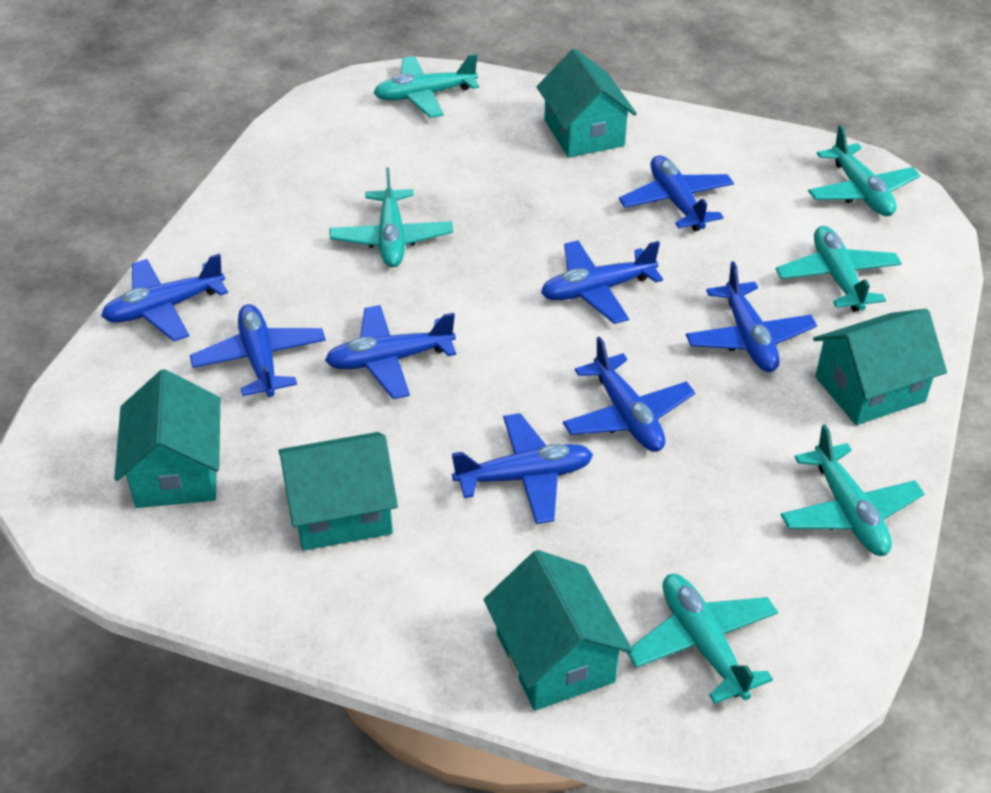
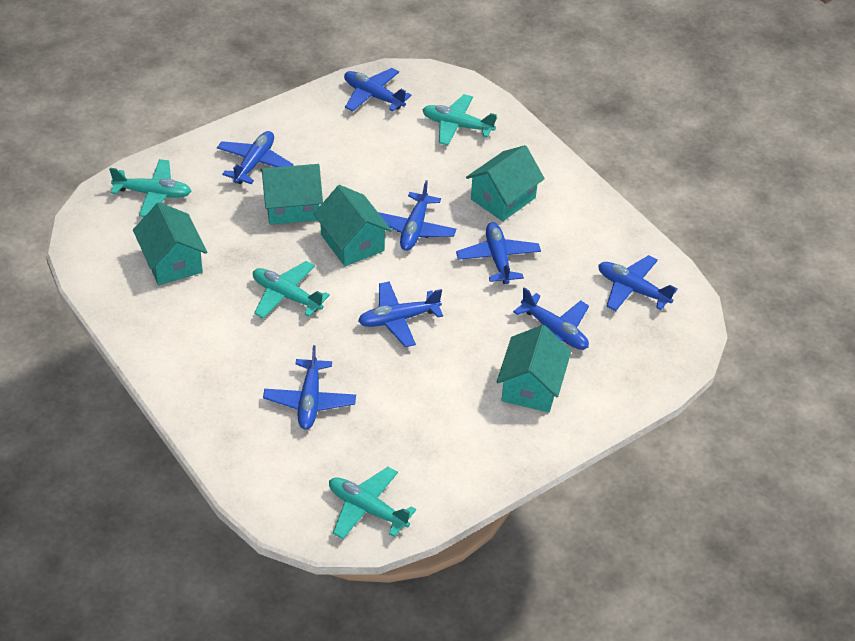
turquoise plane: [330,167,453,267] [373,54,479,118] [627,574,778,704] [776,226,902,312] [780,424,925,556] [808,125,920,216] = 6 -> [109,159,191,217] [253,261,330,318] [329,467,416,539] [422,94,497,145] = 4

